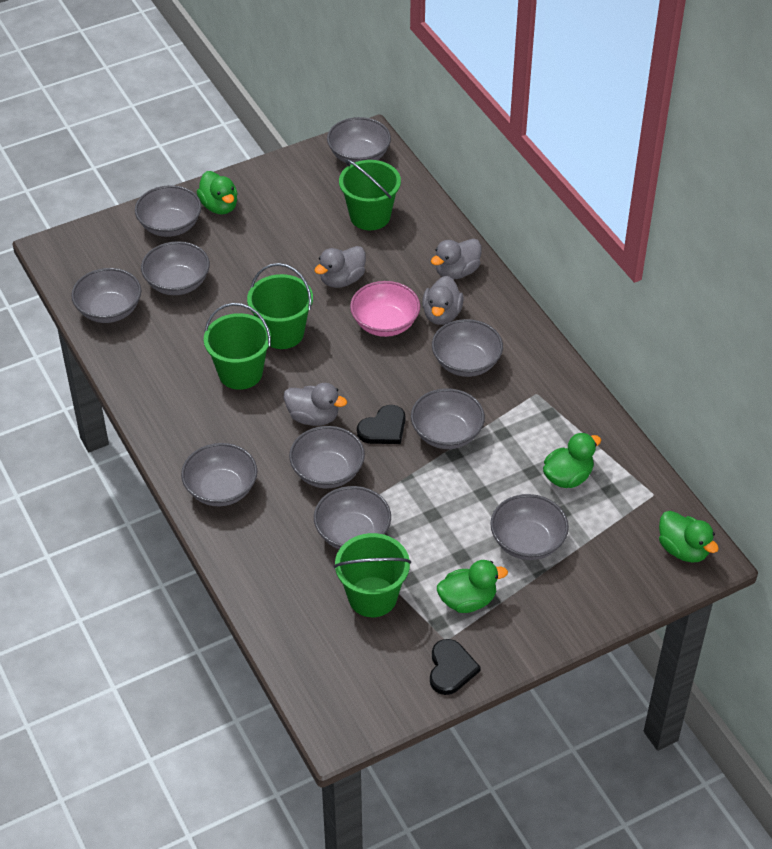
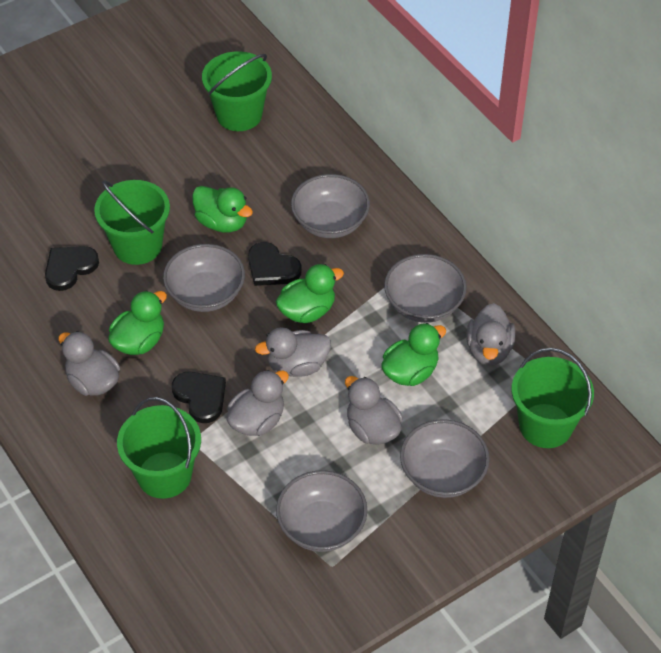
black heart: [357,405,405,444] [430,639,481,695] = 2 -> [45,246,99,291] [172,372,226,423] [248,242,302,286] = 3
grey bowl: [71,268,141,323] [135,185,201,237] [141,241,210,295] [181,443,258,506] [289,426,365,489] [314,486,391,549] [327,117,391,164] [411,388,485,449] [432,319,503,377] [490,494,569,560] = 10 -> [163,244,245,312] [276,470,368,552] [291,174,370,238] [384,254,467,323] [400,419,490,498] = 5
grey duck: [284,383,347,426] [314,246,366,288] [422,276,464,325] [431,239,481,279] = 4 -> [58,331,120,396] [226,370,289,436] [255,327,331,377] [345,376,403,445] [466,303,515,366] = 5
pink bowl: [350,281,420,337] = 1 -> none = 0

